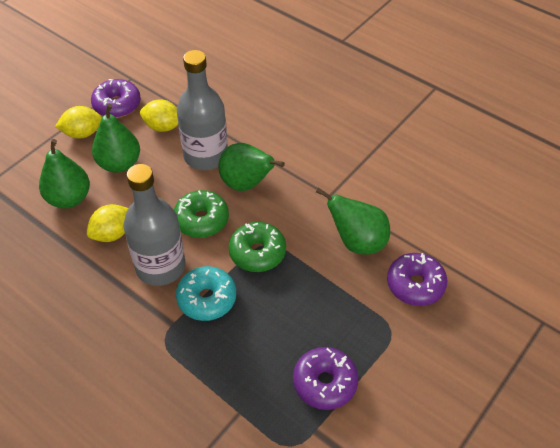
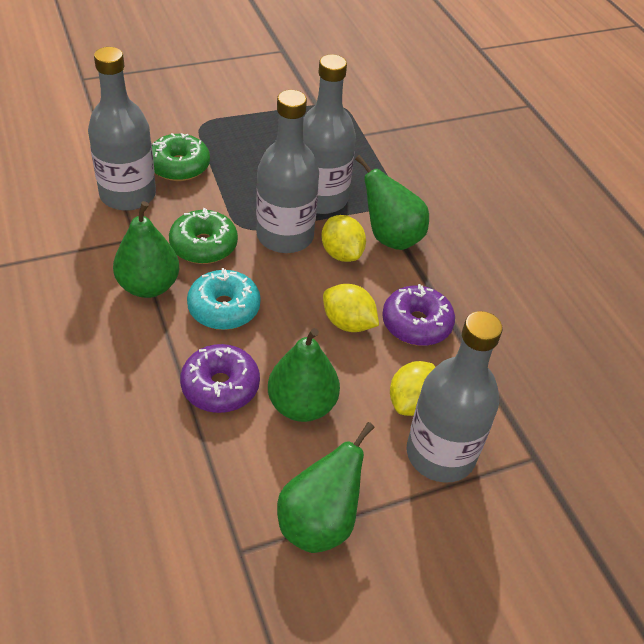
grey bottle: [124,164,185,286] [177,50,228,170] = 2 -> [88,47,156,211] [256,90,319,253] [303,54,356,214] [406,311,503,483] = 4
purple donut: [91,79,141,118] [293,347,358,410] [387,253,447,306] = 3 -> [180,344,260,413] [382,284,455,346] = 2

